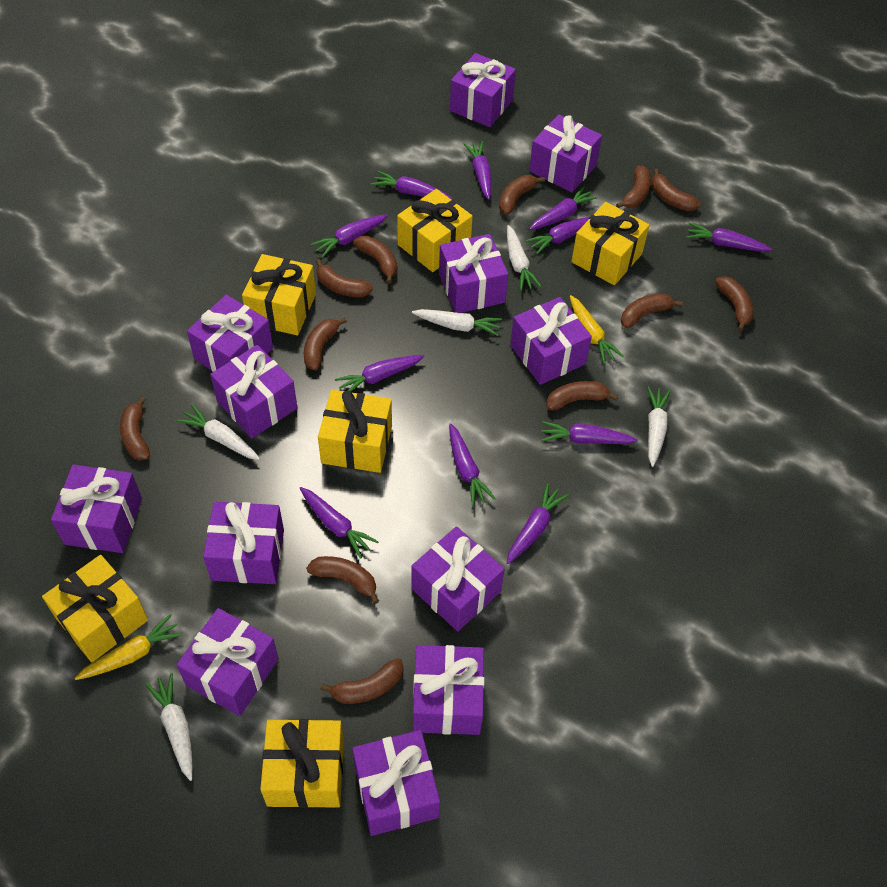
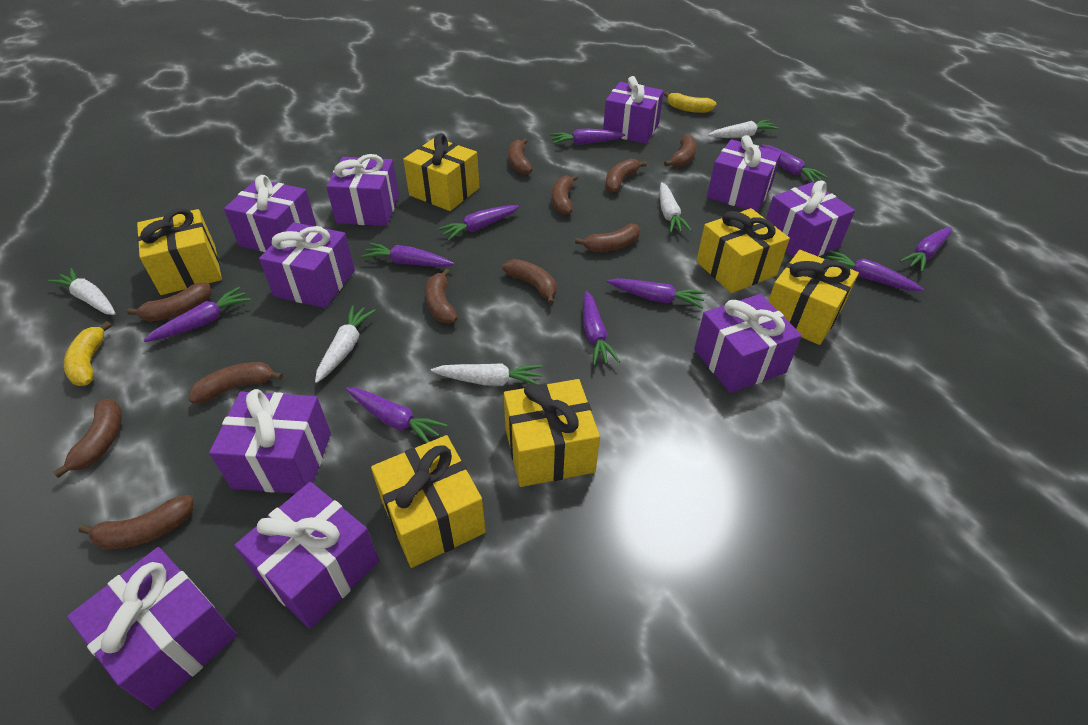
brown banana: [120,396,150,461] [304,317,347,371] [306,556,379,604] [316,259,373,298] [320,658,404,704] [353,236,397,284] [499,175,545,215] [547,381,618,410] [616,165,651,208] [621,293,683,328] [651,169,700,211] [715,276,754,331] = 12 -> [53,399,122,478] [79,495,193,549] [127,283,212,322] [189,362,283,404] [425,269,458,324] [502,259,557,304] [508,138,532,175] [552,174,578,215] [575,224,640,252] [605,159,647,192] [664,135,697,168] = 11
purple carrot: [299,487,379,559] [311,214,388,258] [335,355,424,391] [371,171,452,199] [449,423,496,506] [464,141,491,200] [507,483,569,564] [525,217,590,254] [529,186,598,230] [541,421,638,444] [686,223,772,252] = 11 -> [143,287,251,342] [346,388,447,443] [361,243,454,267] [438,205,519,241] [550,129,625,145] [583,291,620,366] [607,278,706,308] [761,144,827,183] [826,250,924,291] [900,227,951,272] = 10
purple gift: [51,465,142,553] [177,608,279,716] [187,295,273,372] [203,502,284,584] [210,345,297,438] [352,730,440,836] [411,526,505,632] [413,645,484,735] [439,234,508,313] [450,53,516,127] [510,297,592,385] [529,115,602,192] = 12 -> [67,547,237,710] [209,389,331,493] [224,175,317,252] [234,482,379,629] [259,222,355,308] [326,154,399,226] [603,76,664,144] [694,294,802,393] [707,135,781,212] [766,180,855,257] = 10
yellow banana: none = 0 -> [64,321,112,386] [664,92,716,113] = 2
yellow carrot: [75,614,183,680] [570,295,623,364] = 2 -> none = 0

